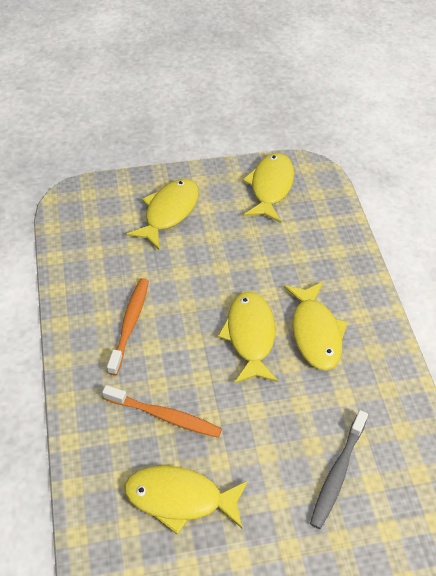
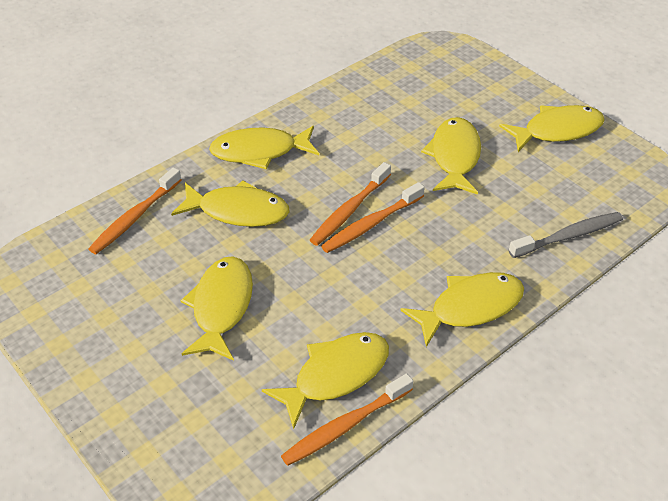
orange toothbrush: [102,385,222,438] [107,278,149,375] = 2 -> [89,167,182,254] [281,373,413,466] [310,162,391,246] [321,182,425,253] = 4
yellow fish: [124,466,248,535] [126,178,199,250] [218,291,278,384] [243,153,294,223] [284,282,348,370] = 5 -> [171,180,290,227] [181,256,253,361] [209,126,319,169] [262,332,389,429] [400,272,524,347] [421,117,481,195] [499,105,605,152] = 7

